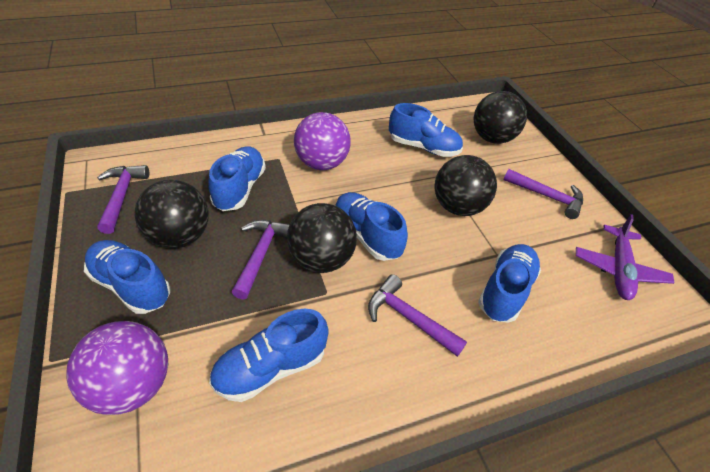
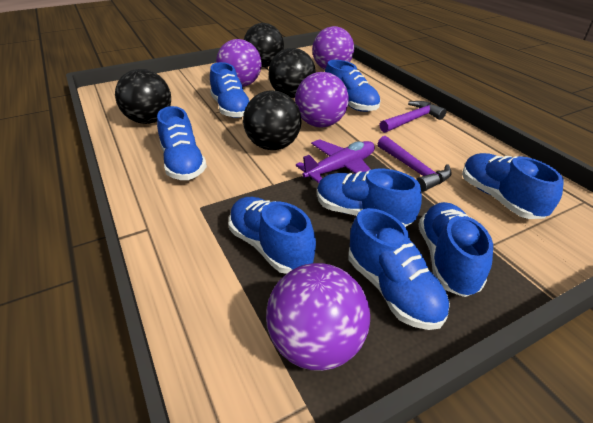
blue shoe: [84,240,170,314] [208,146,266,211] [209,309,329,402] [335,192,408,261] [389,103,463,157] [478,244,541,323] = 6 -> [157,106,207,180] [210,62,249,118] [229,197,316,274] [317,168,422,227] [325,60,380,112] [348,208,450,330] [419,202,493,297] [462,153,564,219] = 8
purple ball: [66,321,168,415] [294,112,351,170] = 2 -> [216,39,262,87] [266,263,370,371] [295,72,349,127] [312,26,354,70] = 4
purple hammer: [97,165,149,234] [231,220,290,299] [368,274,467,357] [503,169,583,219] = 4 -> [377,136,452,192] [379,101,447,133] = 2

